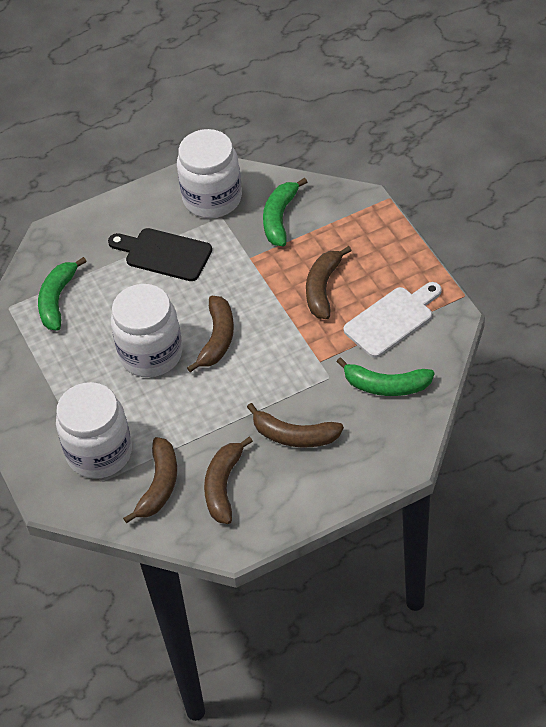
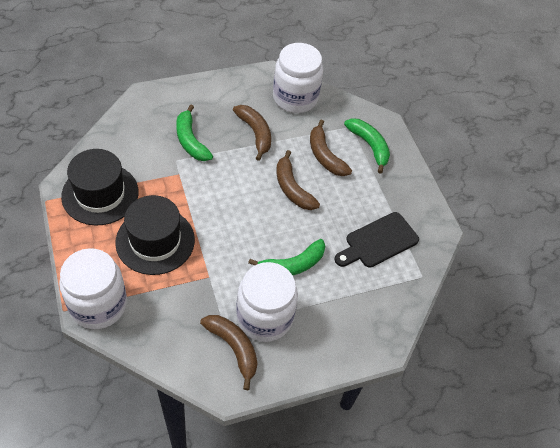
black hat: none = 0 -> [61,149,139,226] [115,195,195,275] = 2
brown banana: [123,437,177,523] [187,296,234,372] [204,436,253,524] [247,403,344,448] [306,246,352,319] = 5 -> [200,315,257,390] [233,105,271,161] [277,150,320,210] [310,120,352,176] = 4
white cutting board: [343,282,442,358] = 1 -> none = 0

